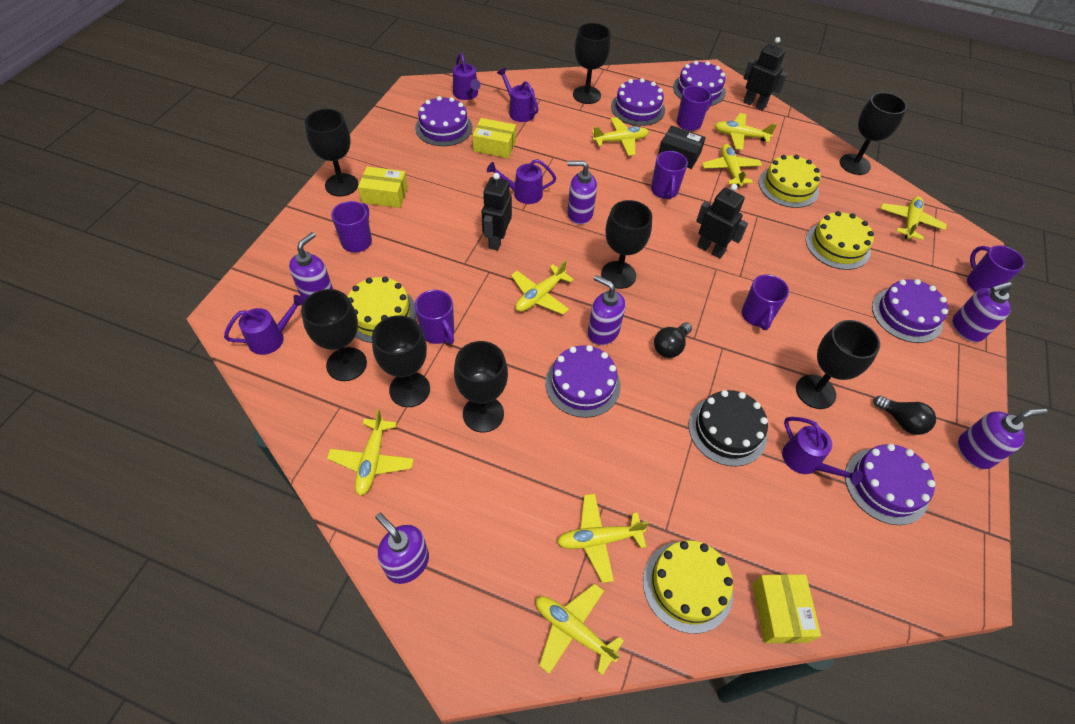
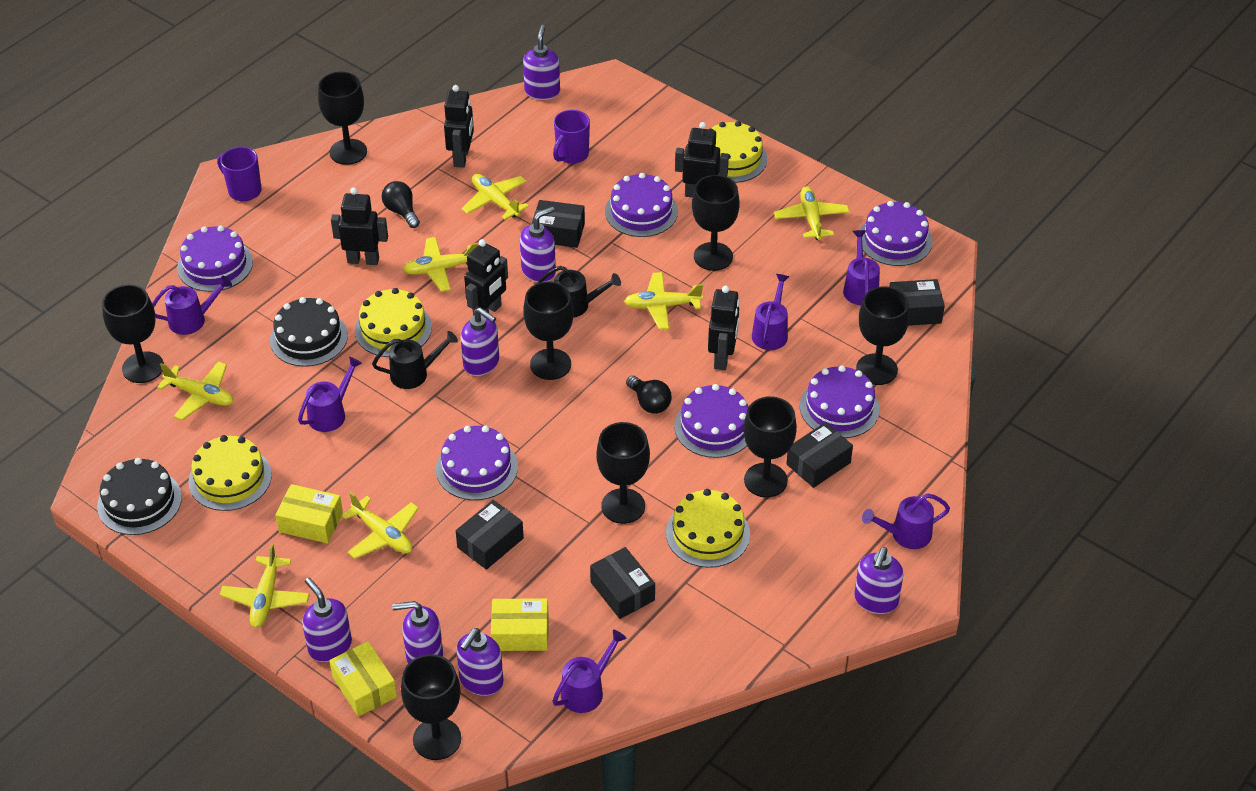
black box: [658,126,706,169] = 1 -> [456,500,524,570] [532,200,585,248] [590,547,655,619] [786,422,853,488] [889,279,945,326] = 5
black cake: [689,390,768,466] = 1 -> [97,458,182,535] [270,297,348,367] = 2
black robot: [482,173,512,251] [696,184,748,259] [743,37,788,111] = 3 -> [331,187,388,265] [444,85,474,168] [464,239,508,316] [675,122,729,198] [708,286,739,370] = 5
black watering can: none = 0 -> [372,331,458,389] [538,266,621,318] = 2
purple mug: [331,201,372,252] [415,290,454,344] [651,151,688,200] [677,86,713,131] [742,275,789,330] [967,245,1025,292] = 6 -> [217,147,262,201] [553,110,590,164] = 2
purple soap dispenser: [289,232,333,300] [375,513,429,584] [567,161,597,224] [588,275,626,345] [952,282,1012,342] [958,408,1048,469] = 6 -> [302,578,352,662] [392,601,443,663] [456,628,504,696] [461,307,499,376] [520,207,556,282] [523,25,560,100] [854,547,904,614] = 7
purple watering can: [224,295,305,355] [453,53,480,100] [487,159,556,204] [497,68,539,122] [782,417,863,485] = 5 -> [152,276,232,335] [298,357,362,432] [553,630,627,713] [752,274,789,350] [843,230,880,305] [862,493,950,549] = 6
yellow plane: [327,409,414,496] [511,260,574,315] [536,584,624,675] [557,494,649,583] [592,117,649,156] [702,144,762,187] [714,113,777,150] [881,196,947,240] = 8 -> [157,361,233,420] [220,544,310,628] [341,492,419,559] [403,237,478,292] [462,174,529,220] [624,272,703,329] [774,186,850,240] = 7

